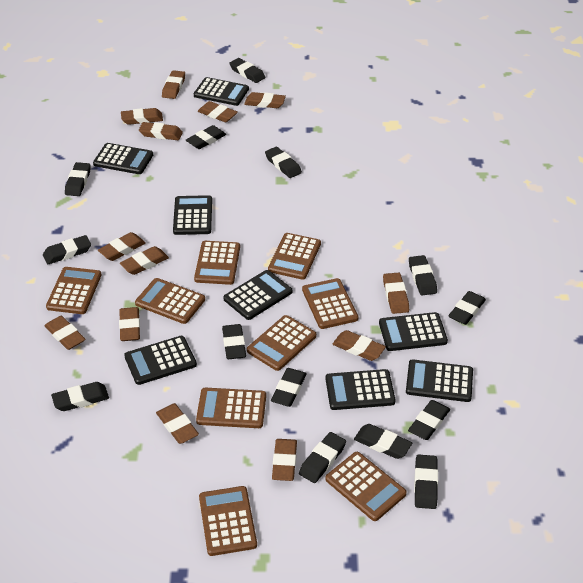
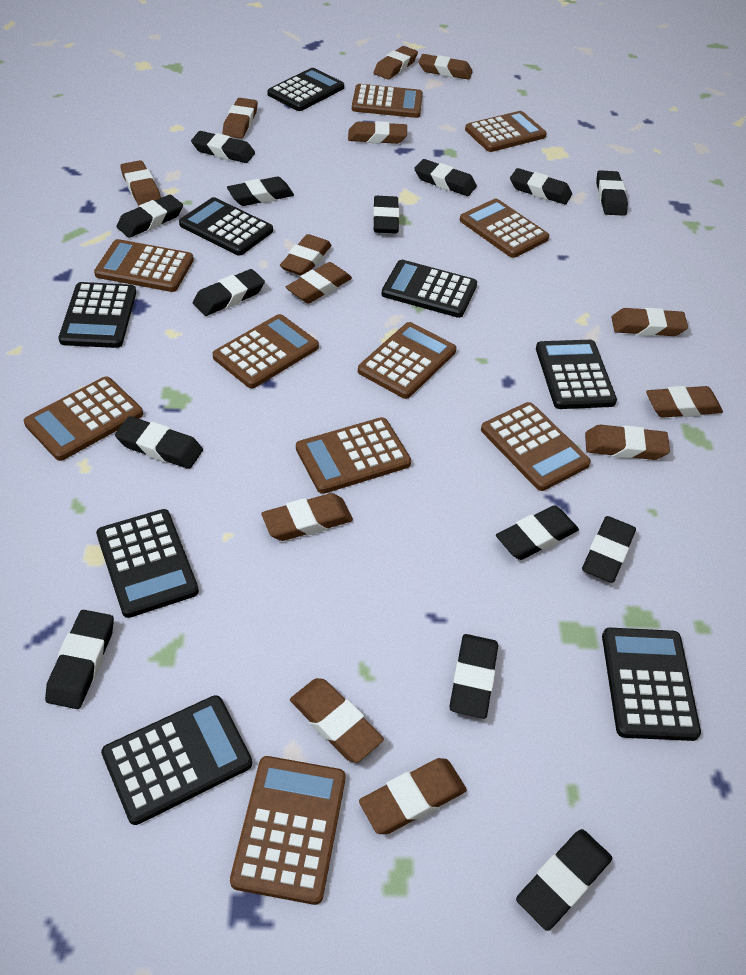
brown calculator: [46,267,101,314] [135,278,205,324] [194,241,240,285] [196,388,266,428] [199,486,257,556] [247,315,316,371] [268,233,321,280] [302,278,359,329] [325,452,407,521] = 9 -> [24,376,143,461] [94,239,194,292] [213,314,319,388] [230,756,346,905] [296,417,411,494] [352,84,423,118] [358,322,456,399] [460,199,549,258] [465,111,547,152] [481,402,591,491] = 10

